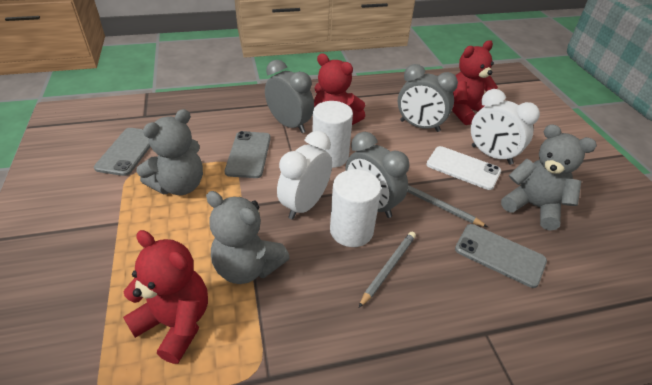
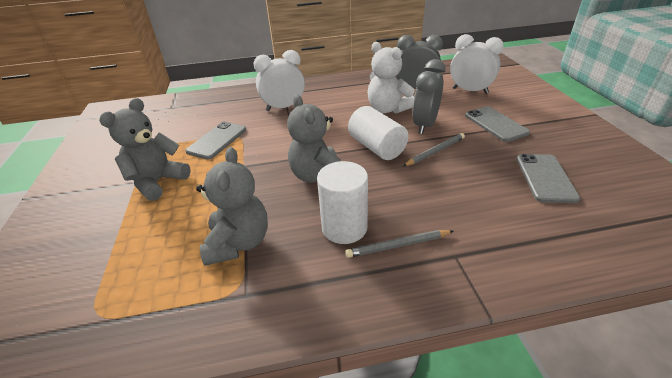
grey clock: [265,60,314,133] [345,132,409,218] [398,64,458,132] = 3 -> [397,35,443,89] [412,59,445,134] = 2
red teddy bear: [123,230,208,364] [314,53,365,125] [452,40,498,125] = 3 -> none = 0
white phone: [426,146,501,190] = 1 -> none = 0
white teddy bear: none = 0 -> [368,42,415,114] = 1

